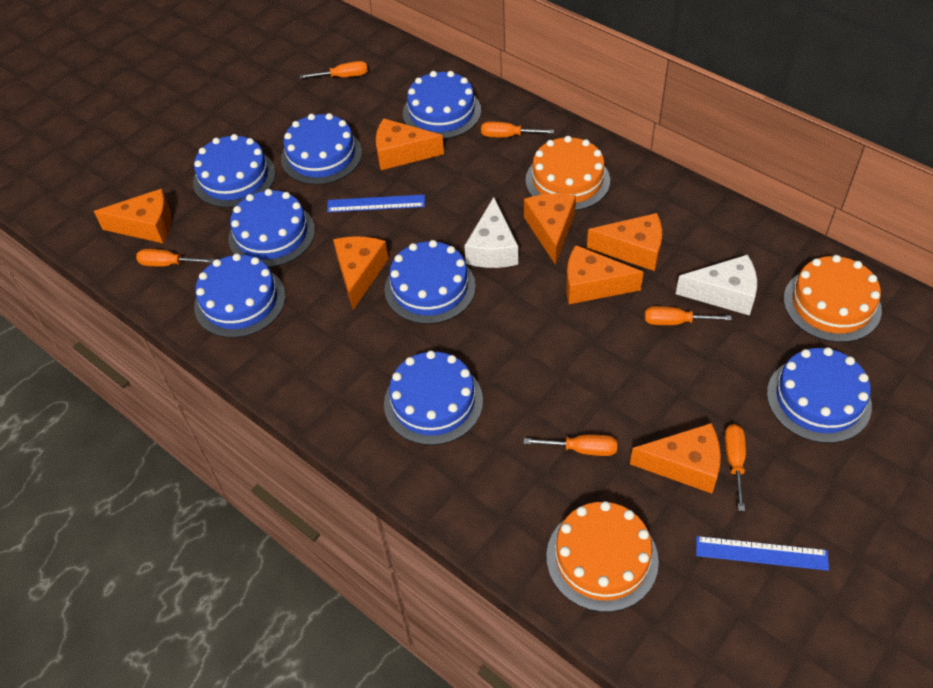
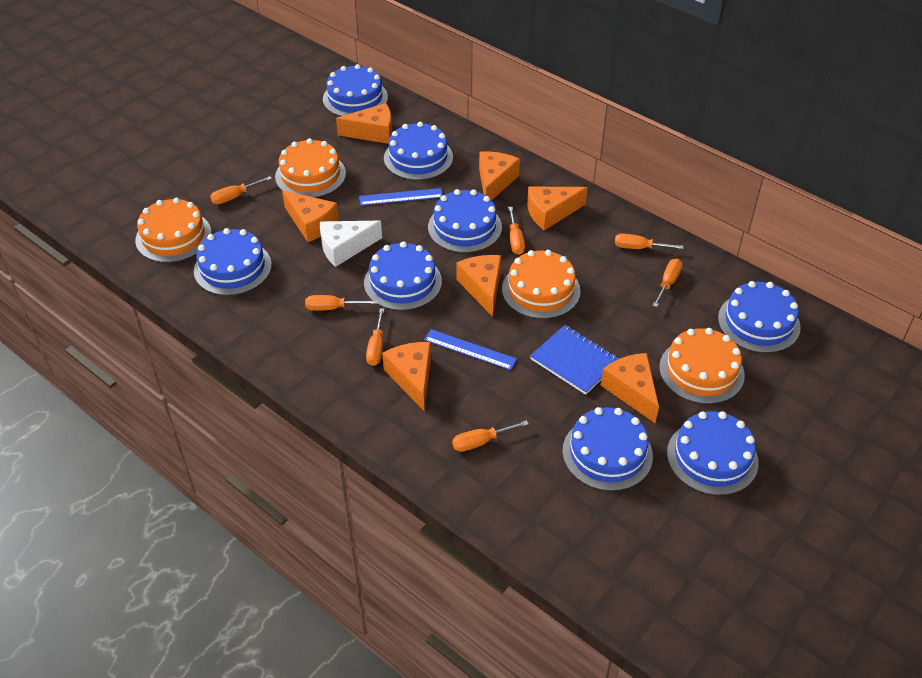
blue notebook: none = 0 -> [530,325,620,395] = 1
orange cake: [525,136,610,211] [546,501,659,612] [783,255,882,342] = 3 -> [135,198,211,263] [275,138,346,198] [502,250,581,319] [659,328,745,404] = 4
orange screwdriver: [136,249,215,266] [299,61,368,79] [481,121,554,137] [524,435,617,456] [645,306,732,325] [724,424,746,511] = 6 -> [210,176,272,204] [305,295,377,311] [366,308,384,366] [452,420,529,452] [508,207,525,255] [615,233,683,249] [653,259,683,307] = 7
white cheese: [464,197,518,268] [676,255,757,315] = 2 -> [320,221,382,267] = 1

